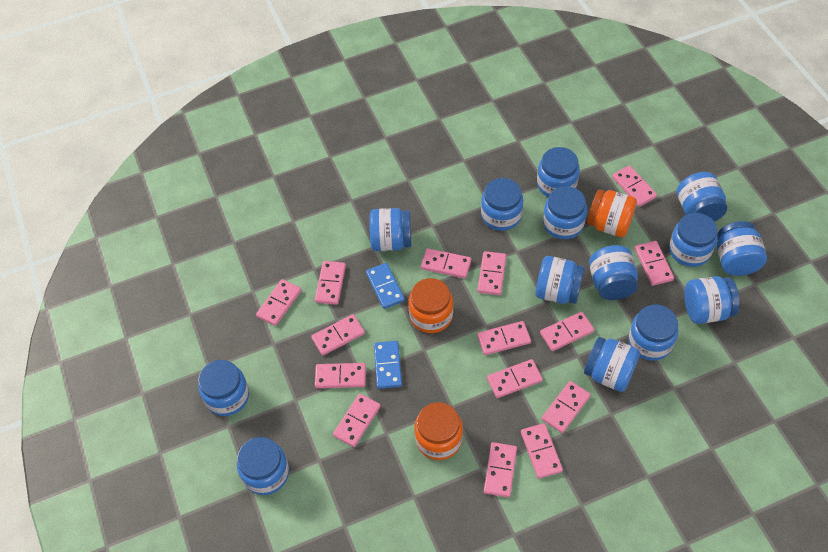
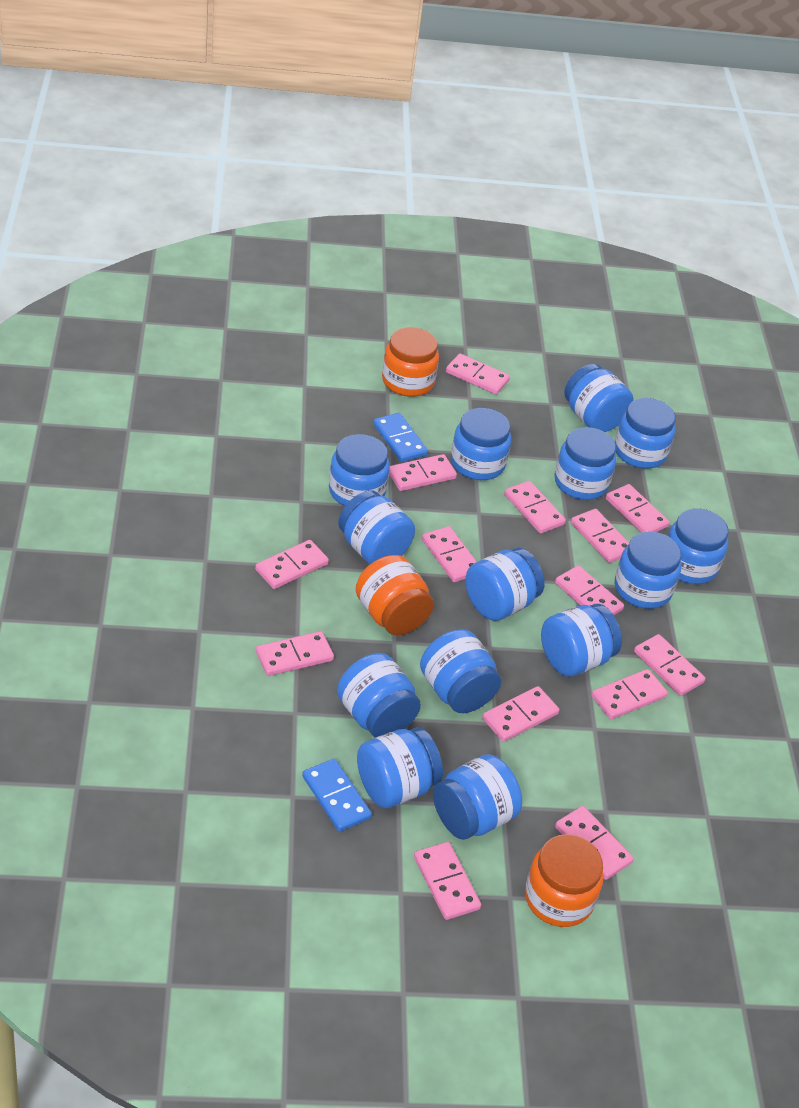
pink domino: [256,279,301,326] [311,314,365,355] [315,261,346,305] [315,363,366,388] [333,394,380,447] [421,248,471,278] [477,251,506,295] [477,321,531,355] [484,442,517,497] [487,359,543,398] [521,423,563,479] [540,312,594,351] [542,381,591,433] [612,165,657,206] [635,241,674,286] = 15 -> [255,540,329,589] [256,631,334,676] [389,454,457,491] [414,842,481,920] [422,526,477,582] [446,353,510,395] [482,686,559,742] [504,481,566,534] [555,565,624,615] [555,806,634,880] [571,509,629,563] [591,669,668,720] [606,484,670,533] [634,634,705,696] = 14

